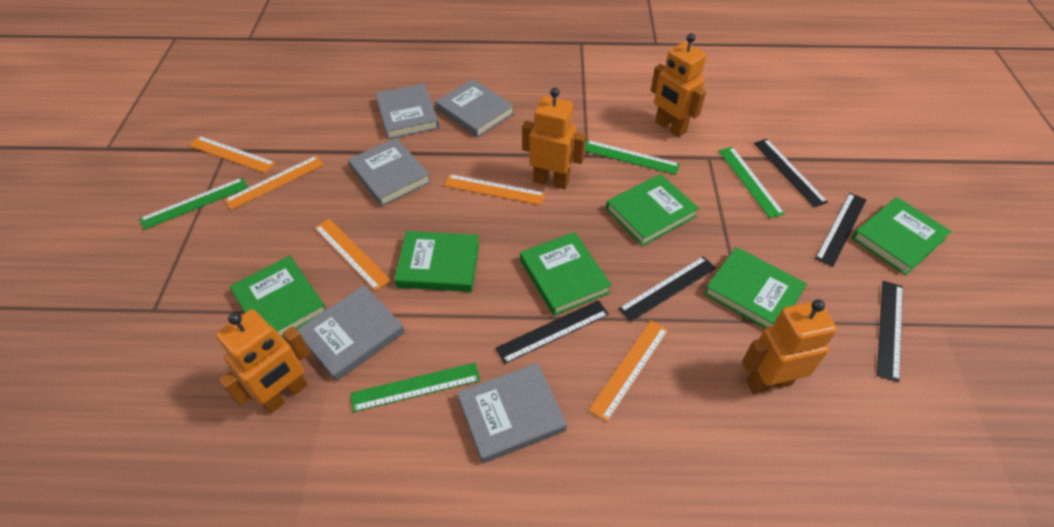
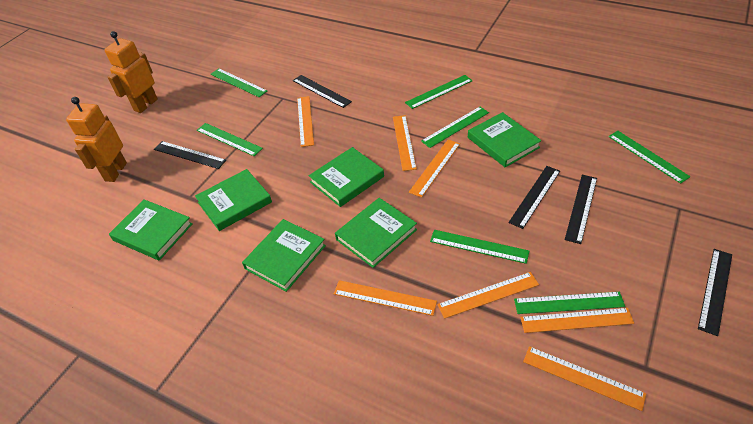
green ruler: [139,178,248,230] [350,363,480,412] [585,140,680,175] [719,147,785,218] = 4 -> [197,123,263,156] [211,68,267,97] [405,75,473,109] [421,107,489,148] [430,230,529,264] [514,292,625,314] [608,131,690,184] = 7
grey book: [297,285,405,382] [348,138,431,207] [375,83,439,139] [435,79,514,138] [457,363,567,463] = 5 -> none = 0
orange robot: [216,309,310,414] [522,88,586,190] [651,33,706,137] [742,299,837,394] = 4 -> [66,97,127,182] [105,31,158,113] = 2
orange ruler: [189,136,276,173] [224,156,324,210] [314,219,391,291] [444,174,545,205] [589,320,668,422] = 5 -> [297,96,314,147] [334,280,437,316] [393,115,417,171] [409,140,460,198] [437,272,539,319] [520,308,634,333] [523,346,646,411] = 7

